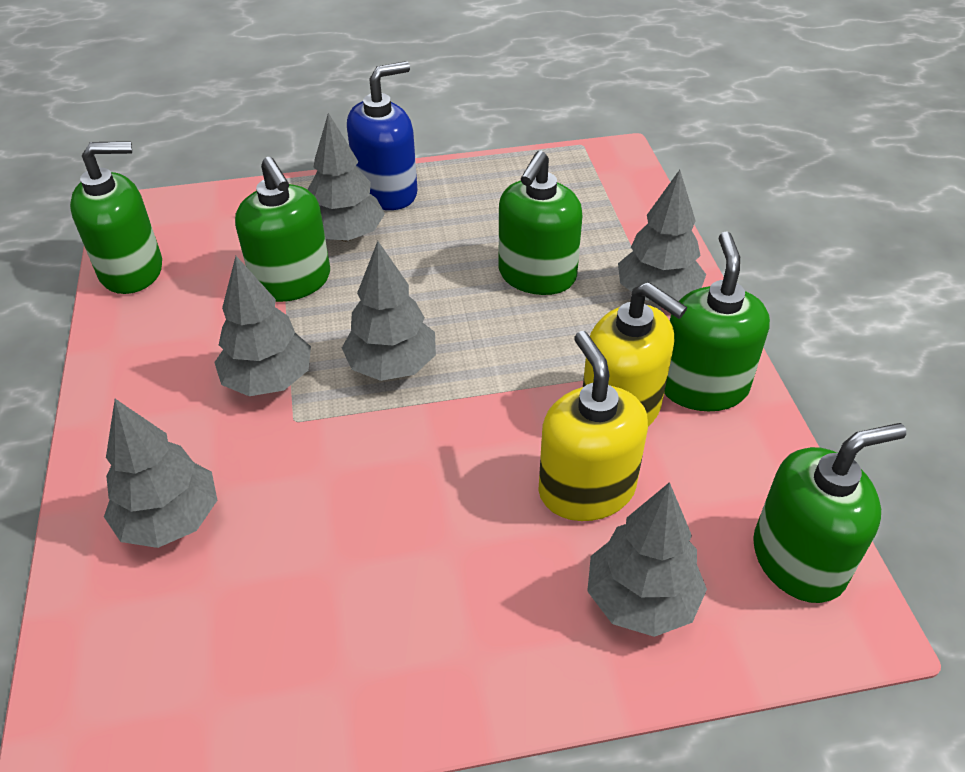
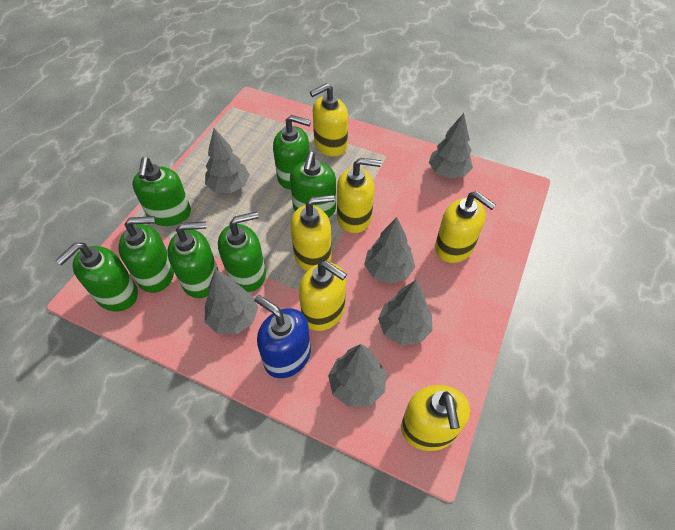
green soap dispenser: [70,141,162,294] [235,157,330,302] [498,151,582,295] [664,231,770,411] [753,423,906,603] = 5 -> [55,243,138,311] [118,216,174,293] [132,157,191,226] [167,221,219,298] [218,211,266,292] [273,115,311,189] [290,151,336,218] = 7
yellow soap dispenser: [538,331,648,521] [583,282,687,427] = 2 -> [290,195,335,271] [299,261,347,331] [310,83,348,156] [337,158,381,233] [401,385,470,451] [435,191,496,263] = 6

